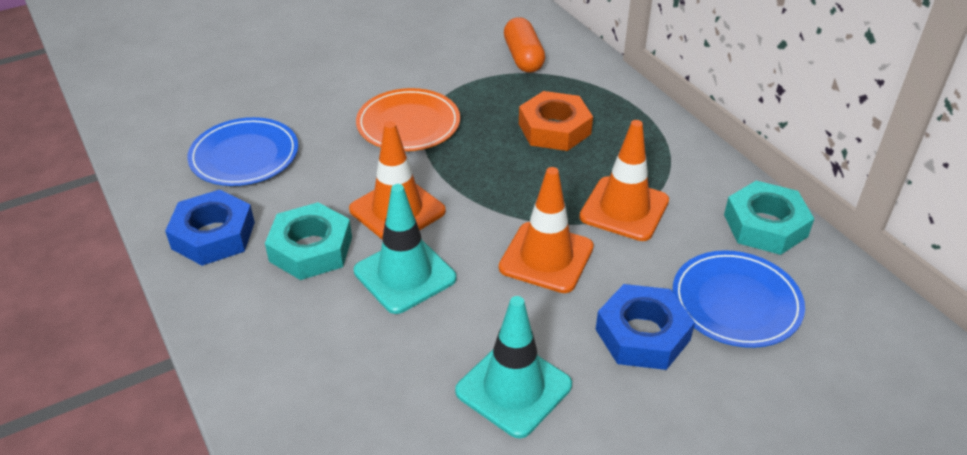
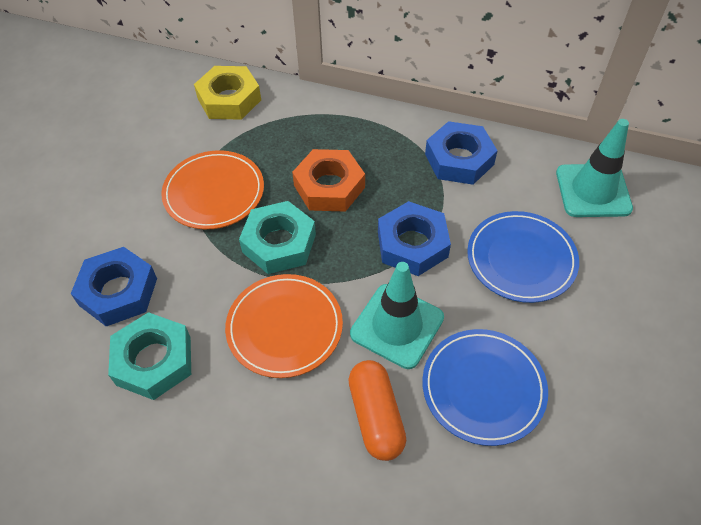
blue nut: [165,190,255,266] [596,284,695,370] = 2 -> [71,247,157,326] [378,201,451,276] [425,121,498,185] = 3
orange plate: [356,88,460,151] = 1 -> [161,150,264,229] [225,274,343,378] = 2
orange traffic cone: [349,121,446,240] [499,167,594,293] [579,120,669,241] = 3 -> none = 0
yellow nut: none = 0 -> [194,66,261,120] = 1

